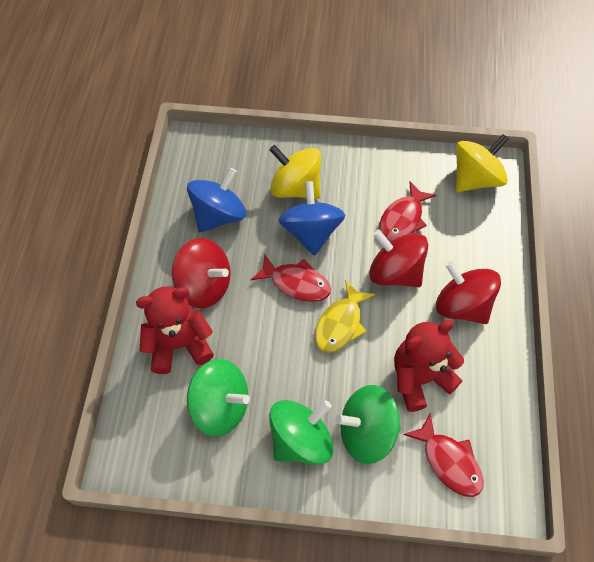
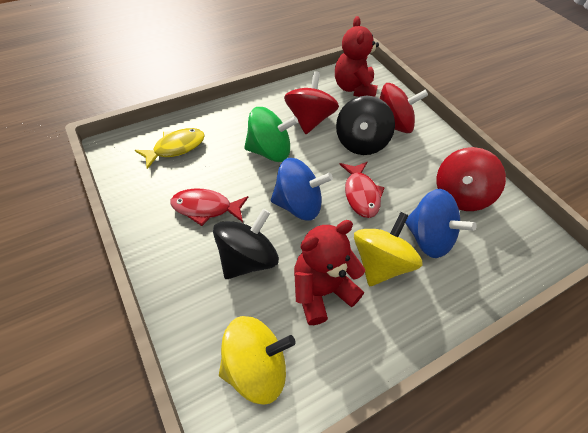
black spinning top: none = 0 -> [213,209,279,279] [336,96,395,155] = 2
green spinning top: [187,359,250,437] [269,400,334,465] [335,385,400,464] = 3 -> [244,107,298,162] = 1
red fish: [251,254,331,302] [379,181,436,241] [403,412,484,497] = 3 -> [170,188,248,226] [339,162,385,218] = 2

